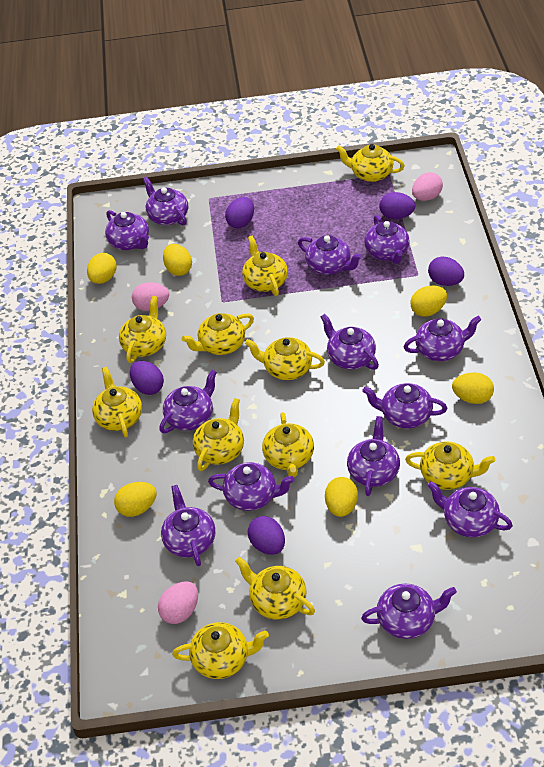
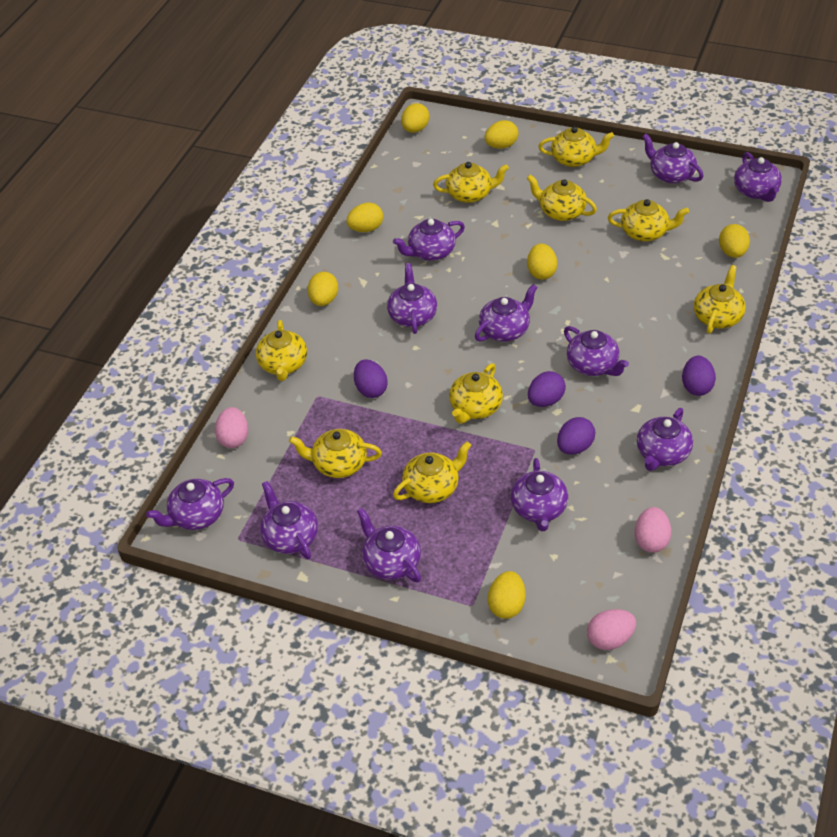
purple egg: [130,361,164,395] [225,197,254,228] [248,516,285,555] [379,192,415,219] [428,257,464,286] = 5 -> [354,360,388,398] [528,371,566,407] [557,417,595,455] [682,356,716,396] = 4
purple teapot: [105,210,149,250] [143,177,188,225] [159,370,217,433] [161,485,216,566] [208,462,294,511] [298,235,362,275] [321,314,379,370] [347,416,400,496] [361,583,457,639] [362,383,447,429] [364,215,409,264] [404,316,481,361] [427,481,513,537] = 13 -> [146,478,234,530] [260,481,318,559] [357,508,421,583] [387,263,437,334] [393,219,465,261] [475,284,538,342] [511,458,568,531] [564,326,629,376] [637,408,693,471] [642,134,704,184] [734,152,782,202] = 11
yellow egg: [87,253,117,284] [114,482,157,517] [163,244,192,276] [325,477,358,517] [410,286,447,317] [452,373,494,404] = 6 -> [308,272,338,306] [347,203,383,232] [401,103,429,133] [485,120,519,149] [488,571,525,619] [527,243,557,280] [719,224,750,258] = 7
yellow teapot: [92,367,142,437] [119,296,166,363] [172,622,269,679] [182,313,254,355] [193,398,244,471] [235,557,315,620] [242,236,288,296] [245,337,325,380] [262,412,314,477] [336,144,405,182] [405,442,495,490] = 11 -> [256,320,307,381] [289,429,382,478] [393,441,471,503] [433,162,509,203] [449,363,503,424] [527,175,597,221] [538,126,614,167] [608,199,689,242] [694,265,746,334] = 9

